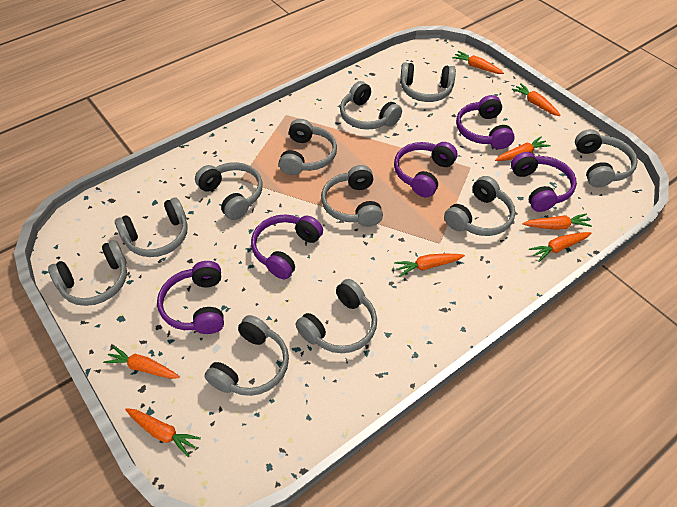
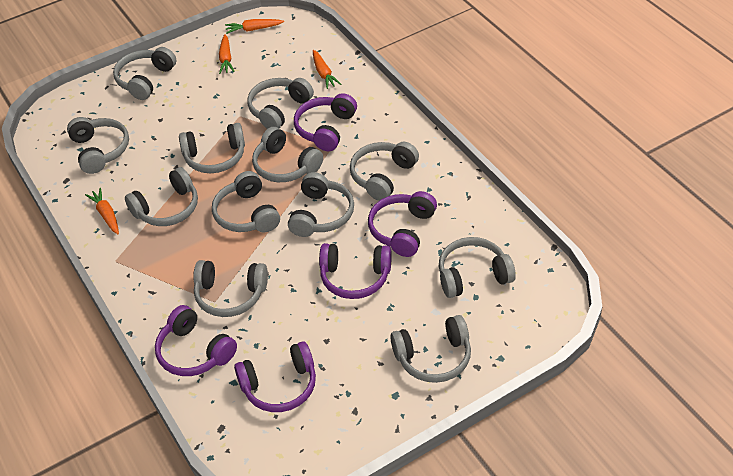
grey headphones: [48,240,127,306] [115,197,188,257] [195,162,263,220] [205,315,289,396] [279,119,337,175] [295,279,377,353] [321,165,383,227] [340,81,402,130] [400,62,456,102] [444,176,515,236] [575,129,638,187] = 11 -> [67,117,129,174] [113,47,176,100] [125,167,198,226] [179,123,245,173] [193,260,268,317] [212,171,280,233] [247,78,314,129] [252,127,323,182] [288,172,354,237] [350,142,419,201] [390,315,471,383] [439,237,516,298] = 12
orange carrot: [103,346,180,379] [125,408,201,457] [394,254,465,276] [452,51,504,74] [495,137,551,161] [512,83,561,116] [522,213,592,230] [529,232,591,262] = 8 -> [85,188,119,234] [219,34,235,74] [225,19,284,34] [313,50,341,89] = 4

